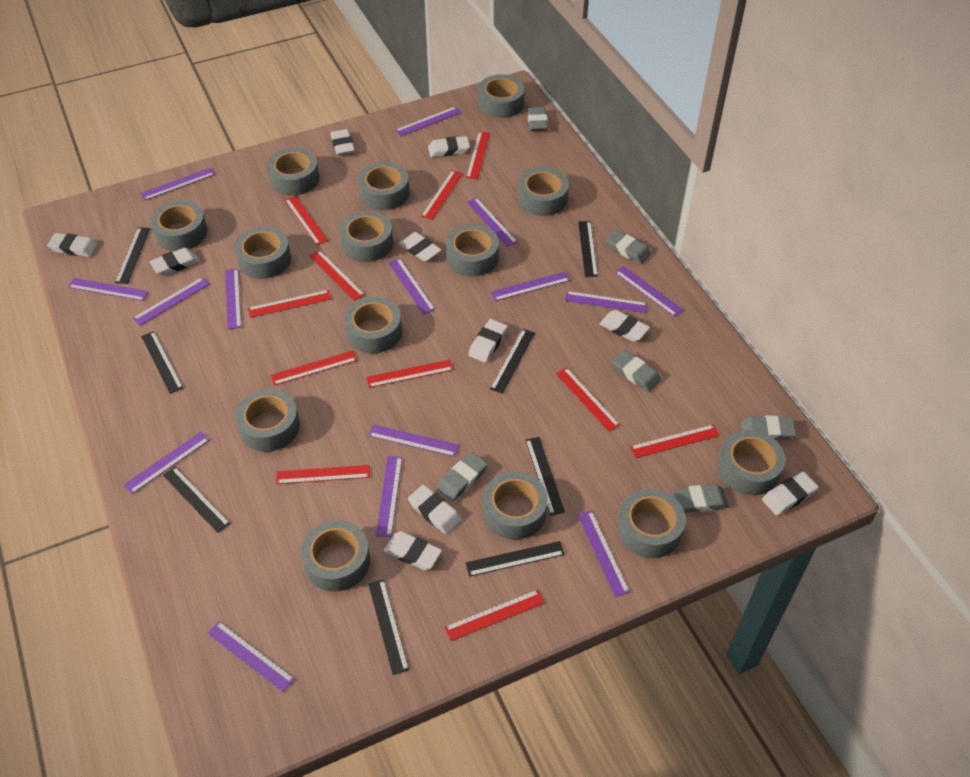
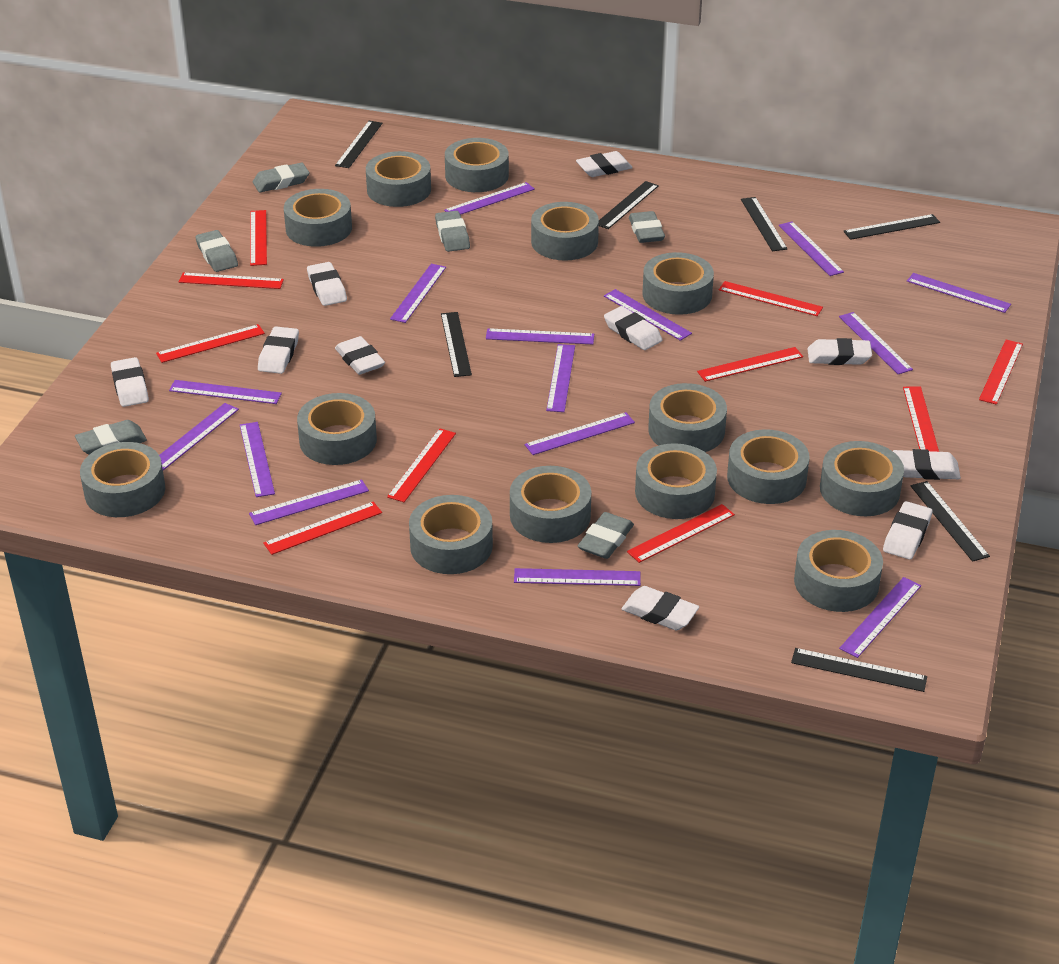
black ruler: [115,227,150,284] [141,331,183,394] [163,467,230,533] [368,579,409,675] [466,541,565,577] [490,329,535,394] [525,437,565,516] [578,221,598,277] = 8 -> [335,121,382,168] [441,312,472,377] [599,181,659,229] [741,197,788,251] [791,648,927,692] [843,214,940,240] [910,481,990,562] = 7
red ruler: [248,290,331,318] [270,351,357,385] [276,465,370,484] [285,196,328,245] [309,250,365,301] [366,360,454,388] [421,170,463,220] [445,590,544,641] [466,131,490,179] [556,367,620,432] [630,424,719,458] = 11 -> [156,324,265,363] [179,273,284,289] [250,210,267,266] [263,502,382,555] [387,428,456,502] [627,504,735,563] [697,347,803,382] [719,281,823,316] [903,387,939,452] [979,340,1023,405] = 10

